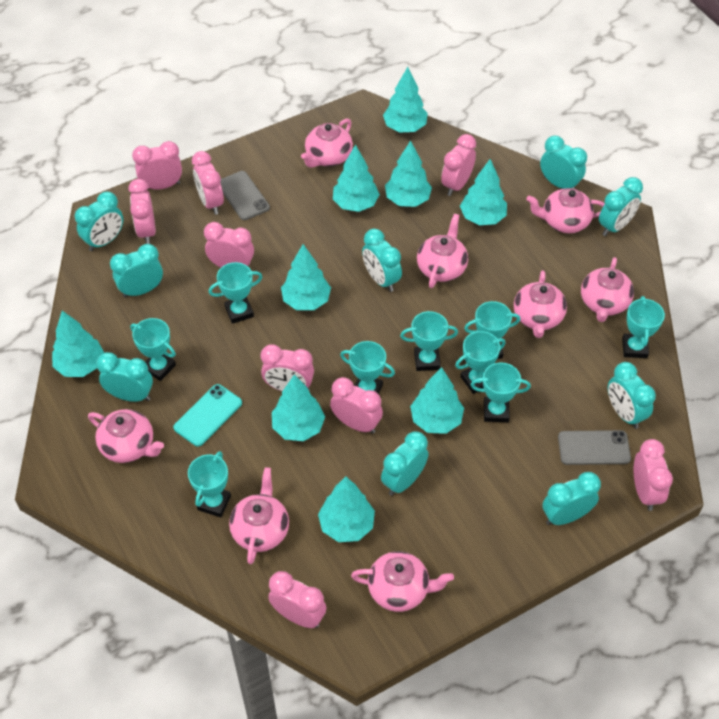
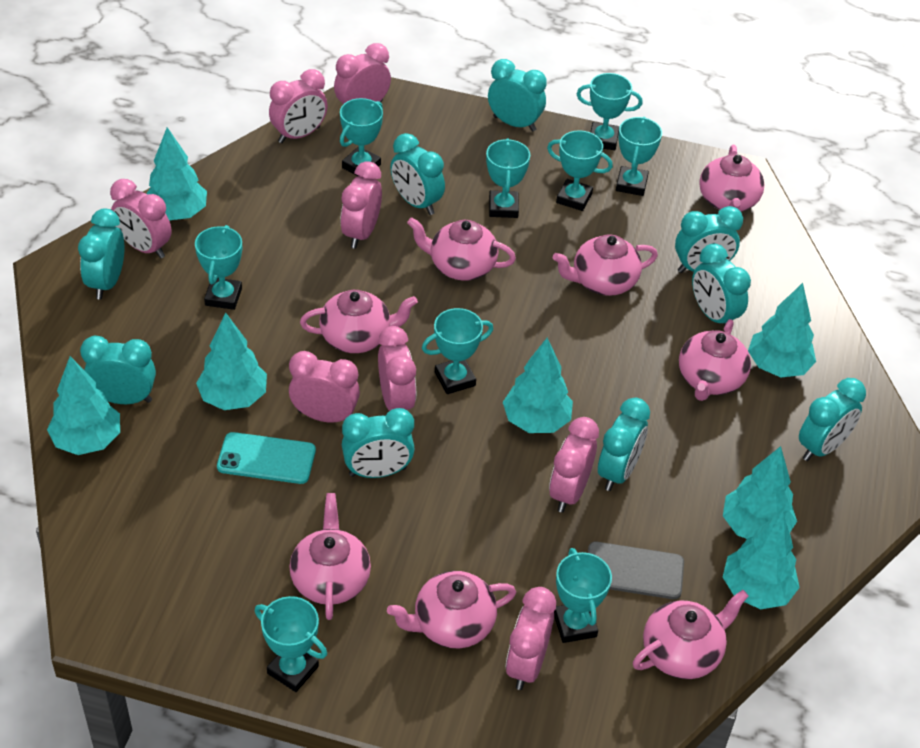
grey phone: [220,171,270,220] [558,430,631,465] = 2 -> [588,542,684,599] = 1
pink clock: [128,179,156,244] [132,141,182,189] [192,151,224,215] [204,222,254,268] [261,344,314,391] [268,571,327,628] [330,377,383,434] [441,134,476,196] [634,439,673,511] = 9 -> [110,179,172,259] [269,69,328,143] [289,351,360,423] [334,43,391,104] [340,161,382,249] [378,326,416,411] [506,587,556,690] [549,417,599,513] = 8
turquoise tree: [52,311,104,377] [272,374,325,441] [281,244,331,310] [318,477,375,542] [333,144,380,212] [383,67,428,133] [385,140,432,207] [410,367,464,434] [460,159,507,225] = 9 -> [47,356,120,455] [146,127,207,220] [196,313,267,410] [503,338,573,433] [723,446,797,539] [723,511,800,609] [748,283,816,377] = 7

